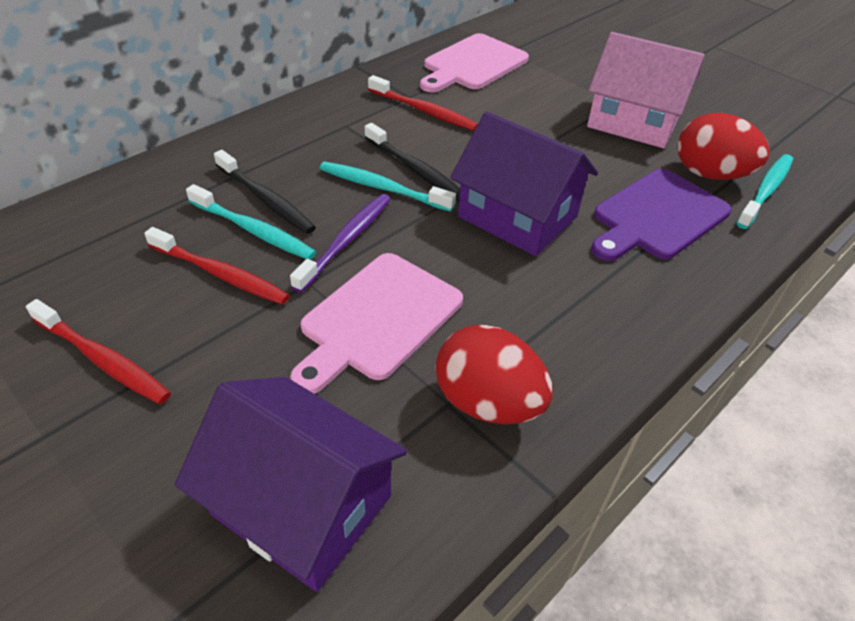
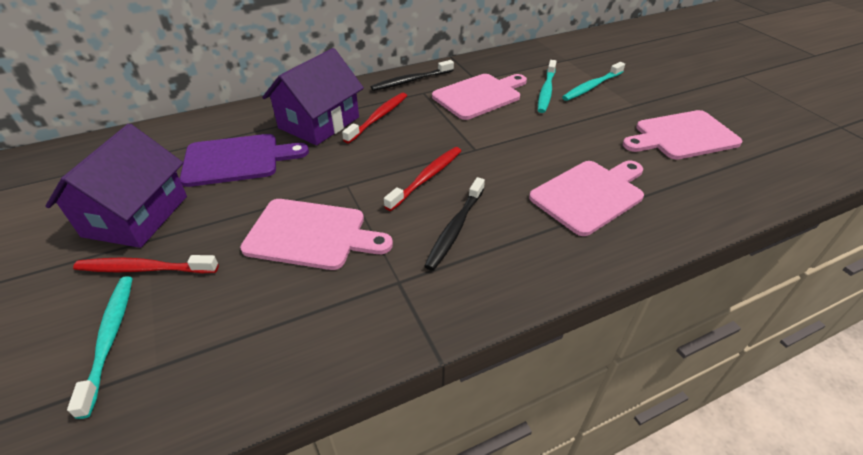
pink cutting board: [290,253,463,394] [420,33,529,92] = 2 -> [240,199,393,270] [432,74,527,120] [529,161,644,236] [623,110,743,160] = 4
pink house: [587,32,705,148] = 1 -> none = 0
purple toothbrush: [290,194,391,293] = 1 -> none = 0
red egg: [435,325,553,425] [677,113,770,180] = 2 -> none = 0

